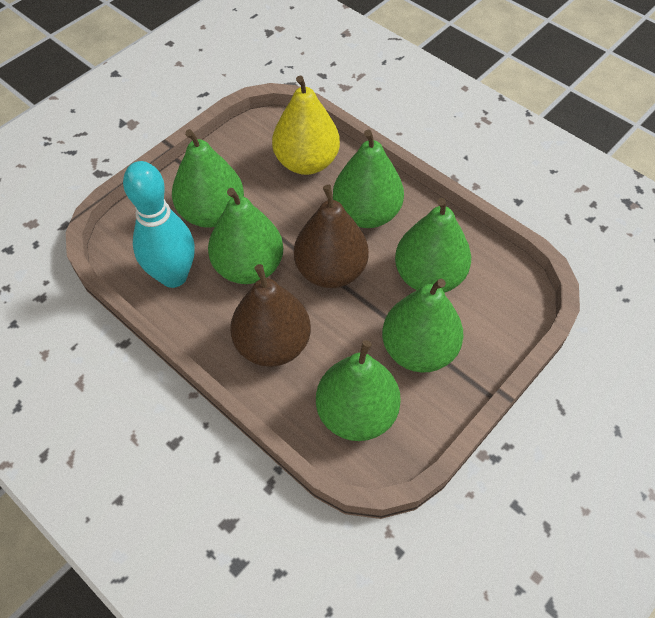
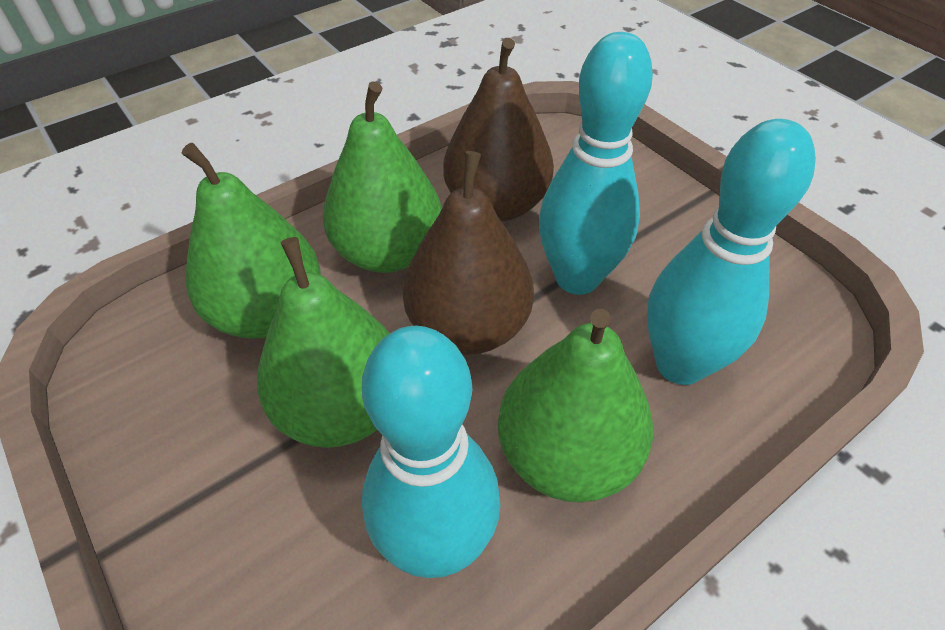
green pear: [172,129,244,228] [208,188,283,284] [316,340,401,441] [333,129,404,228] [382,279,464,373] [395,198,471,293] = 6 -> [182,143,320,339] [257,237,390,448] [323,82,442,273] [498,309,653,502] = 4
turquoise bowling pin: [123,161,195,288] = 1 -> [362,326,500,578] [539,32,653,295] [647,119,816,385] = 3
yellow pear: [272,75,340,175] = 1 -> none = 0

